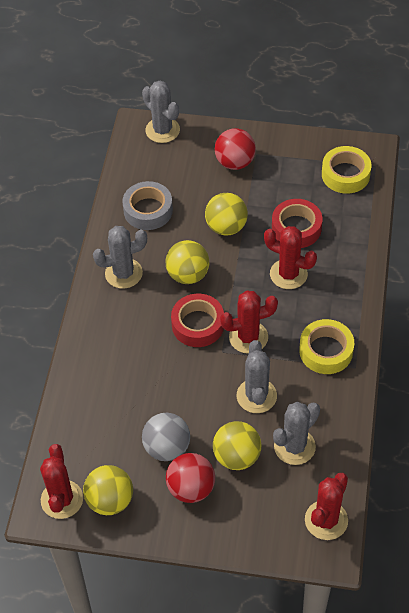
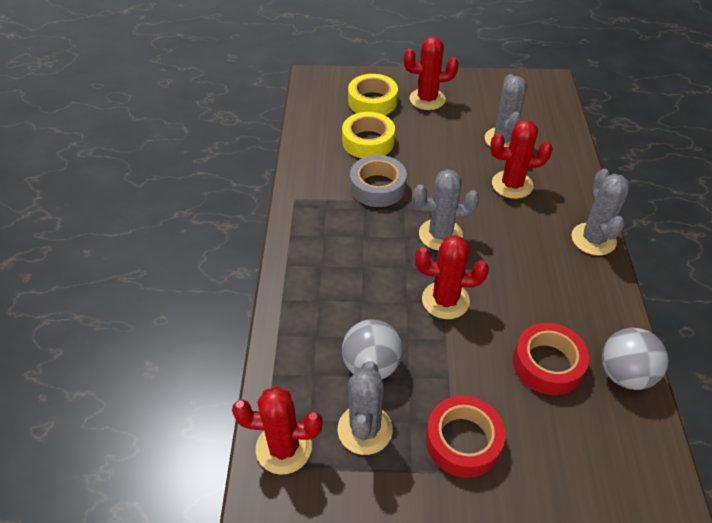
grey ball: [142,413,190,461] = 1 -> [342,319,403,380] [602,328,668,390] = 2
red ball: [166,453,215,503] [215,128,256,170] = 2 -> none = 0
yellow ball: [83,465,133,515] [166,240,209,284] [205,193,248,236] [213,421,261,470] = 4 -> none = 0

